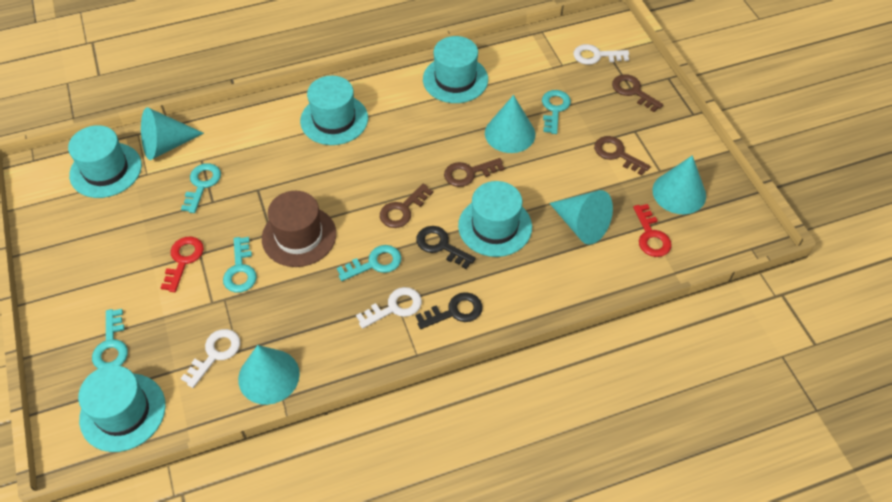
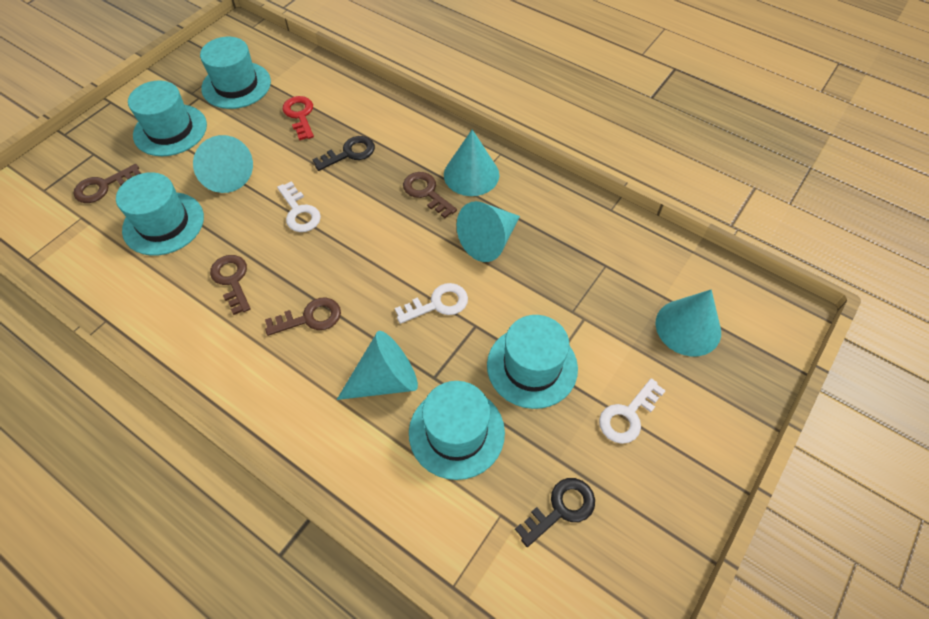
brown hat: [262,191,336,267] = 1 -> none = 0
red key: [161,237,204,292] [633,204,672,257] = 2 -> [282,96,314,140] = 1
turquoise key: [92,309,128,369] [181,163,221,213] [223,237,257,293] [337,245,401,281] [542,90,571,134] = 5 -> none = 0

